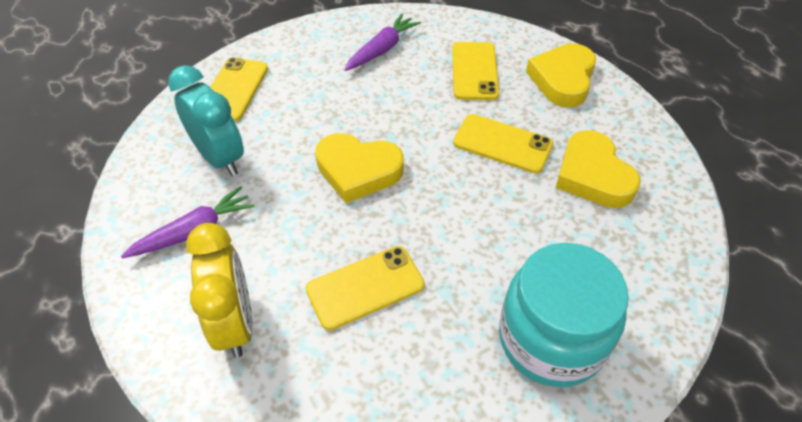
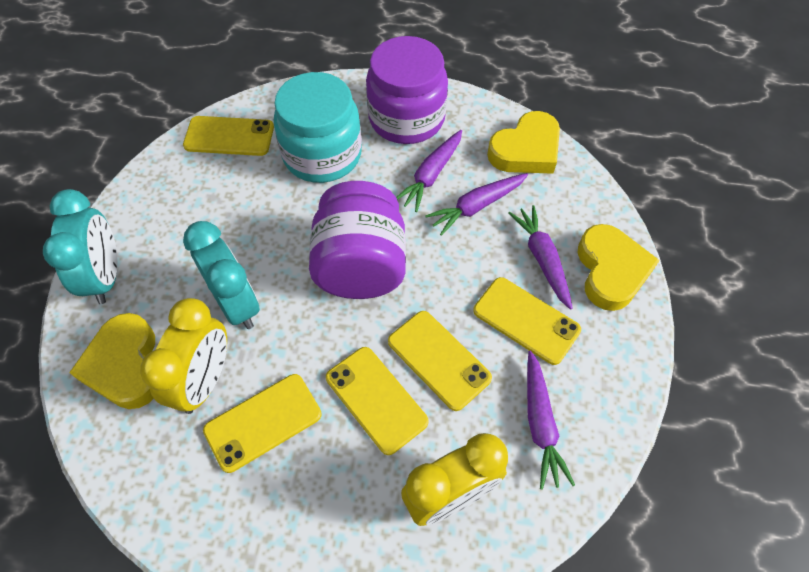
purple carrot: [121,186,254,258] [344,14,421,71] = 2 -> [396,130,462,212] [425,173,528,236] [508,205,573,310] [527,351,575,490] = 4
purple jar: none = 0 -> [309,181,406,299] [366,36,448,144] = 2
turquoise clock: [168,65,244,176] = 1 -> [43,189,118,304] [183,221,260,329] = 2
yellow clock: [186,223,253,358] = 1 -> [140,298,227,414] [401,433,508,526] = 2
yellow phone: [210,57,268,122] [306,246,425,330] [452,42,499,100] [453,114,553,174] = 4 -> [183,116,274,156] [203,374,322,473] [326,347,429,455] [388,311,492,411] [473,277,581,365] = 5

